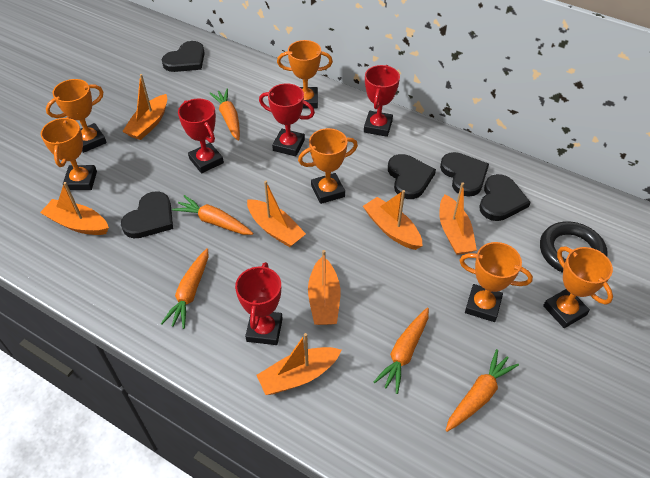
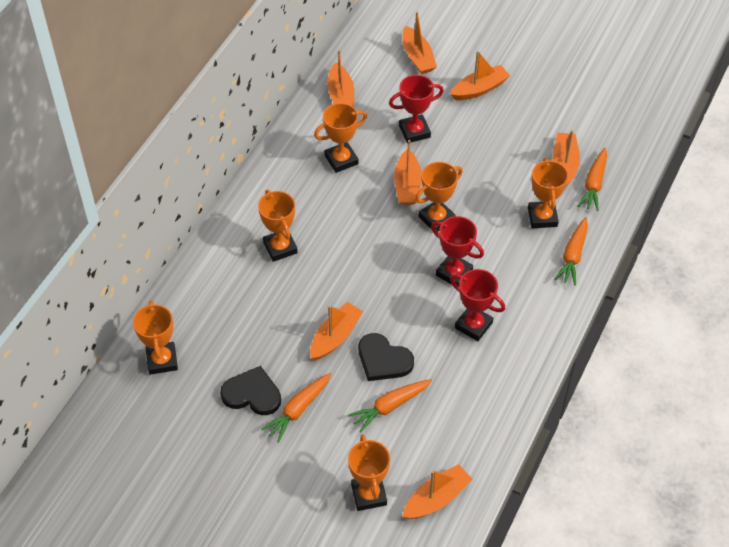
black heart: [121,191,173,238] [162,41,205,72] [388,154,436,199] [440,152,489,197] [479,174,531,221] = 5 -> [220,366,281,415] [358,333,414,381] = 2
black ring: [540,221,608,273] = 1 -> none = 0
orange carrot: [161,248,208,329] [172,195,253,235] [209,89,240,141] [373,308,429,394] [445,349,519,432] = 5 -> [261,373,331,443] [348,379,432,432] [554,217,588,286] [578,148,607,211] = 4
red trophy: [178,99,224,173] [235,262,283,345] [259,83,315,156] [364,65,400,137] = 4 -> [389,75,444,143] [431,216,484,286] [450,269,505,341] = 3

